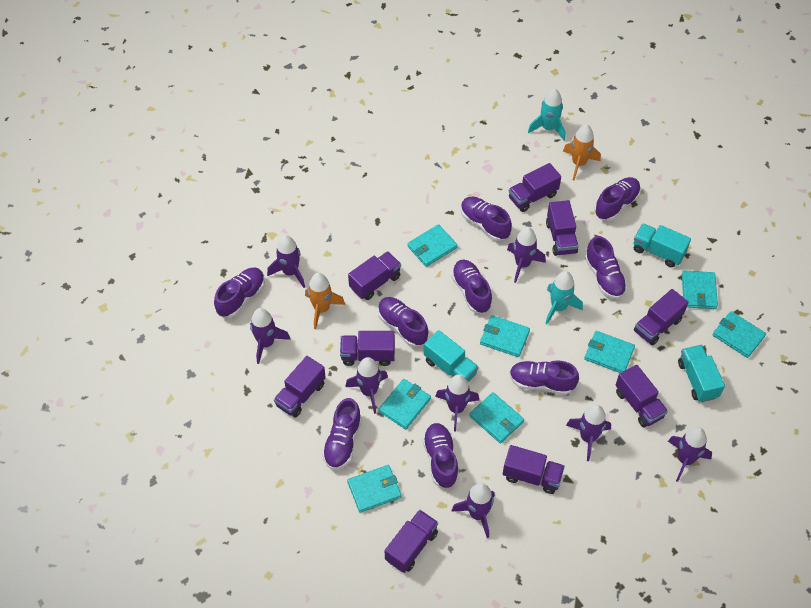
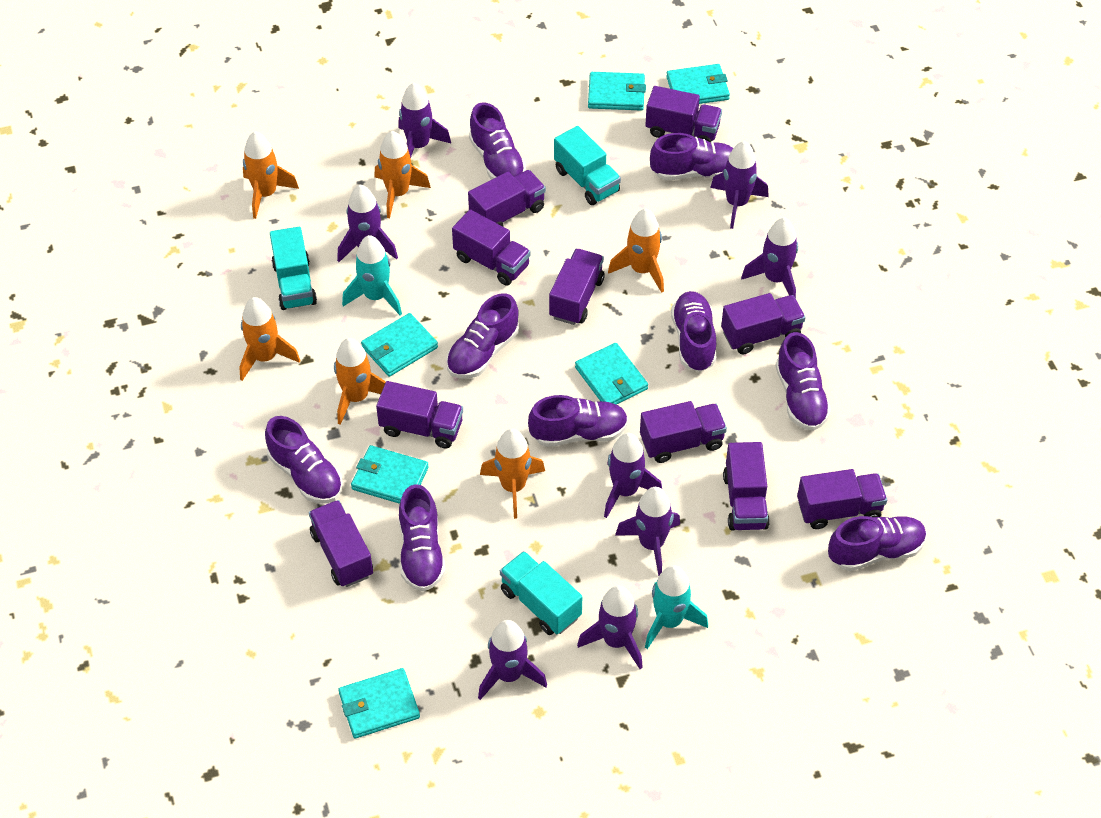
orange rocket: [305,273,345,329] [563,124,601,180] = 2 -> [239,297,301,381] [243,131,299,219] [334,338,386,425] [374,131,431,218] [480,428,545,519] [608,208,664,293] = 6
purple truck: [274,356,326,418] [340,331,395,366] [348,251,401,300] [385,510,438,573] [503,445,565,494] [509,163,561,212] [546,200,578,256] [616,365,668,427] [634,289,689,346] = 9 -> [309,500,373,587] [376,381,463,448] [452,209,531,286] [468,170,546,226] [549,249,604,325] [640,401,727,463] [646,86,722,142] [721,293,806,354] [723,442,770,530] [797,469,887,529] = 10
turquoise wallet: [347,465,402,513] [378,379,431,429] [407,224,457,267] [469,392,524,443] [480,315,530,357] [584,331,635,373] [682,271,718,309] [713,311,766,358] = 8 -> [338,668,420,738] [351,445,429,504] [361,313,438,377] [575,343,648,405] [588,72,646,111] [666,64,730,104] = 6

